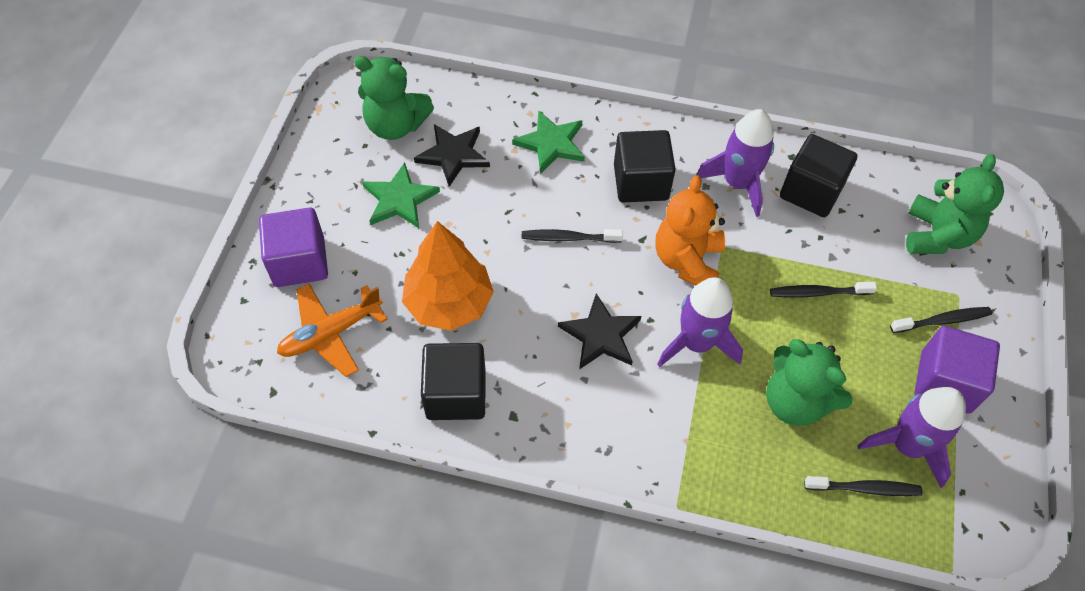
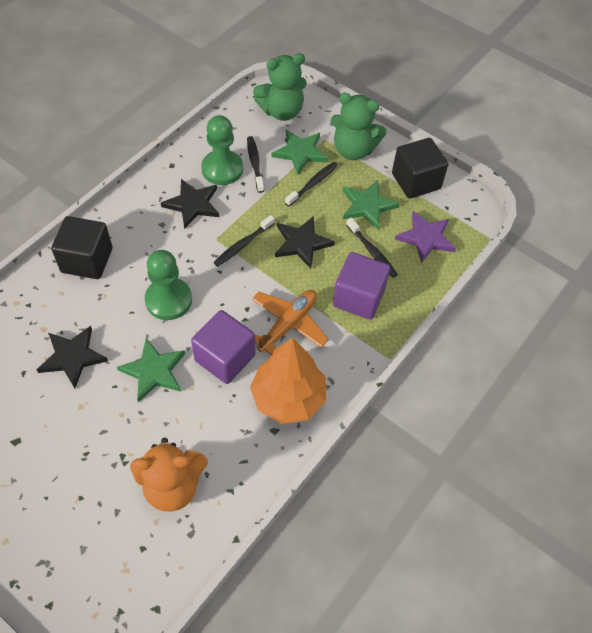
black cube: [421,343,486,420] [614,130,676,202] [780,134,858,217] = 3 -> [51,216,112,279] [392,138,448,199] = 2
black star: [414,124,490,187] [558,293,641,370] = 2 -> [36,326,108,388] [161,179,220,229] [275,216,335,269] = 3
green pawn: none = 0 -> [145,250,192,320] [201,115,243,185] = 2
green star: [362,162,440,228] [512,110,585,174] = 2 -> [117,338,185,402] [272,130,329,175] [343,180,400,229] = 3
green teddy bear: [354,56,434,140] [766,339,852,426] [906,154,1004,254] = 3 -> [253,53,307,121] [331,93,387,160] = 2
purple rocket: [658,277,743,367] [696,109,774,217] [857,387,966,488] = 3 -> none = 0
purple star: none = 0 -> [395,211,456,263] = 1

